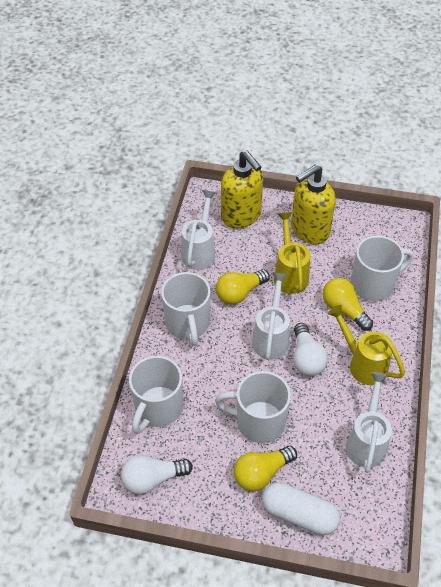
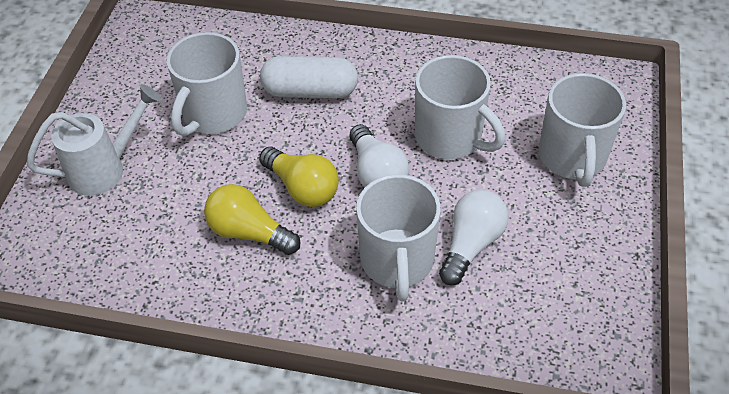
white watering can: [181,190,216,270] [252,273,290,360] [346,372,392,473] = 3 -> [27,84,161,196] = 1
yellow light bulb: [216,269,270,305] [234,446,297,491] [323,278,373,331] = 3 -> [204,184,301,255] [259,147,339,207] = 2
yellow soap dispenser: [221,150,263,228] [291,164,336,244] = 2 -> none = 0
yellow watering can: [274,212,310,294] [328,305,405,385] = 2 -> none = 0

